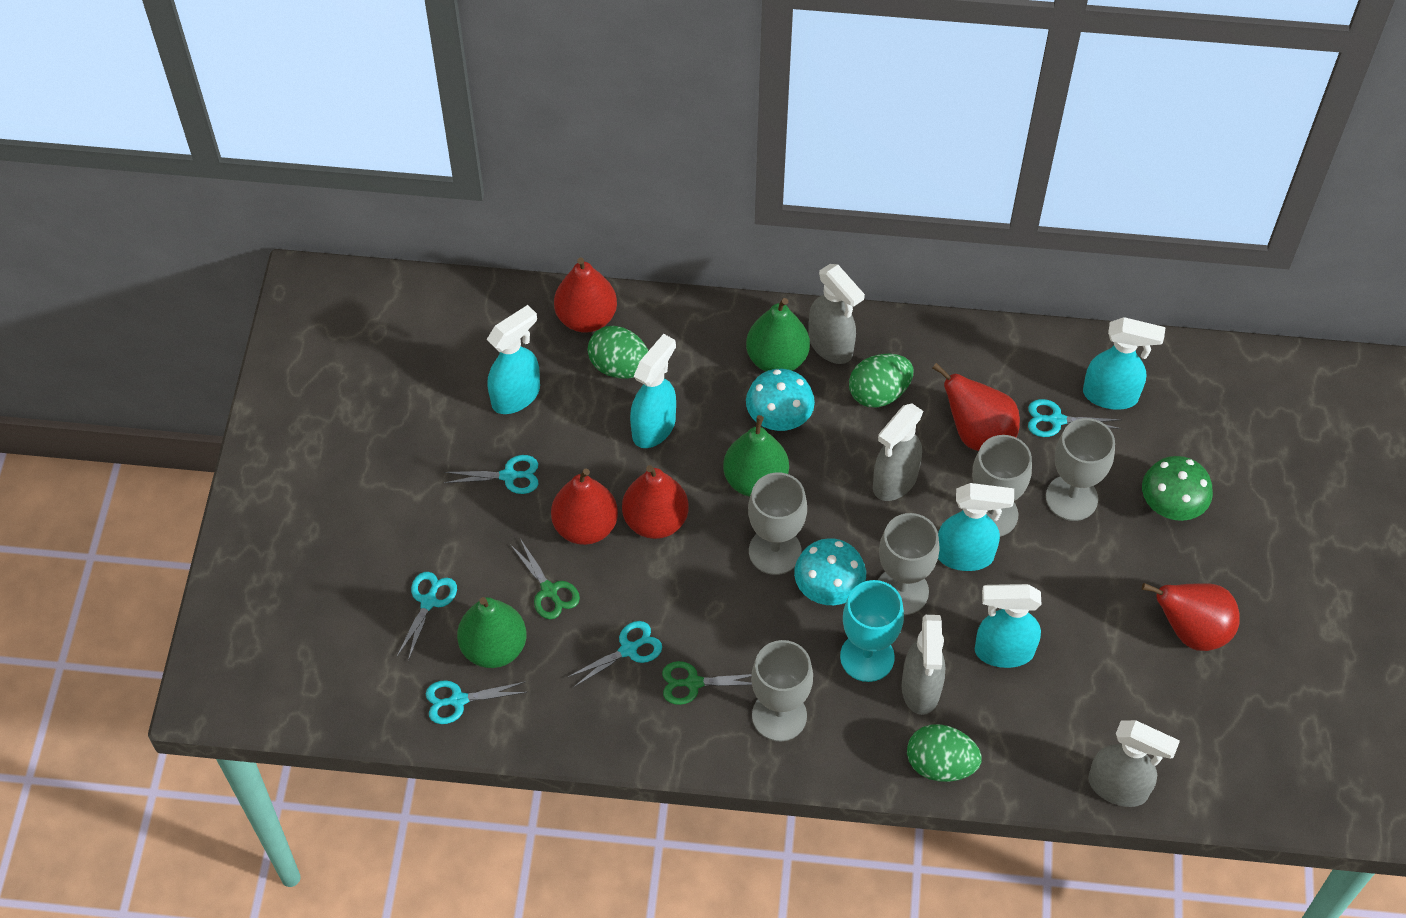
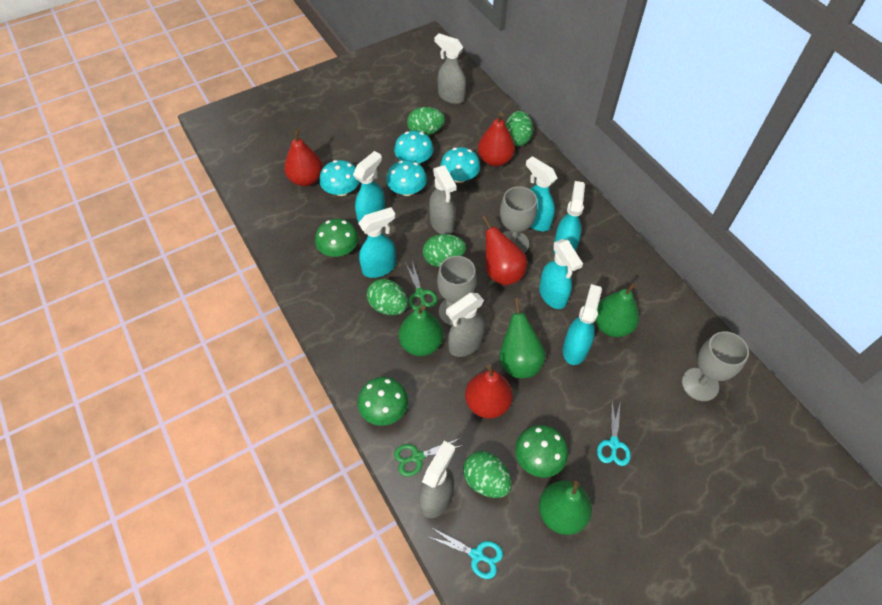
green egg: [588,326,648,379] [849,354,914,407] [907,724,982,782] = 3 -> [367,279,408,315] [407,107,445,136] [423,234,466,267] [463,451,512,498] [505,111,533,146] = 5
green mushroom: [1142,456,1213,521] = 1 -> [315,219,358,257] [357,377,408,426] [515,425,568,477] = 3
green pear: [457,597,527,668] [723,415,789,497] [746,298,810,371] = 3 -> [399,305,443,356] [499,298,546,378] [539,481,592,535] [595,283,639,337] = 4
grey goblet: [748,473,807,575] [751,640,813,741] [878,513,939,615] [972,435,1032,537] [1046,418,1115,521] = 5 -> [437,256,477,326] [500,186,537,253] [682,331,749,401] = 3
red pear: [551,468,618,545] [554,258,617,333] [622,465,689,539] [932,363,1020,451] [1142,583,1240,651] = 5 -> [284,129,323,186] [465,364,513,419] [478,113,515,167] [482,216,527,285] = 4
turquoise goblet: [840,580,904,682] = 1 -> none = 0
turquoise mushroom: [746,369,815,431] [794,538,866,605] = 2 -> [319,160,360,196] [386,160,427,196] [394,131,434,164] [440,147,480,183] = 4
turquoise scissors: [397,572,457,661] [426,680,527,724] [443,455,538,494] [568,621,662,688] [1028,399,1122,437] = 5 -> [429,528,503,579] [597,400,631,466] = 2
turquoise spray bottle: [487,305,540,414] [630,334,676,448] [938,483,1014,571] [975,584,1041,668] [1083,317,1166,410] = 5 -> [353,151,385,226] [358,207,396,278] [526,156,557,231] [539,239,583,309] [553,181,585,254] [563,284,602,365] = 6

